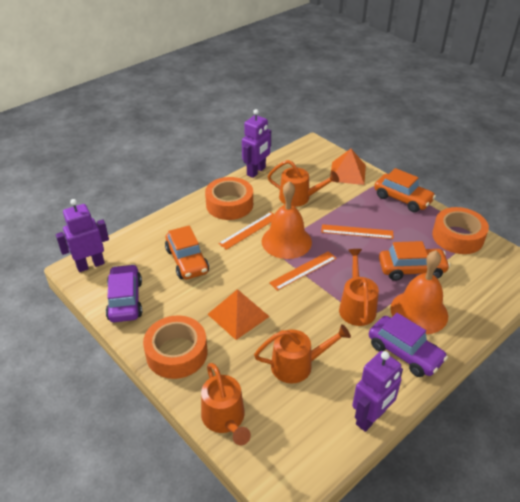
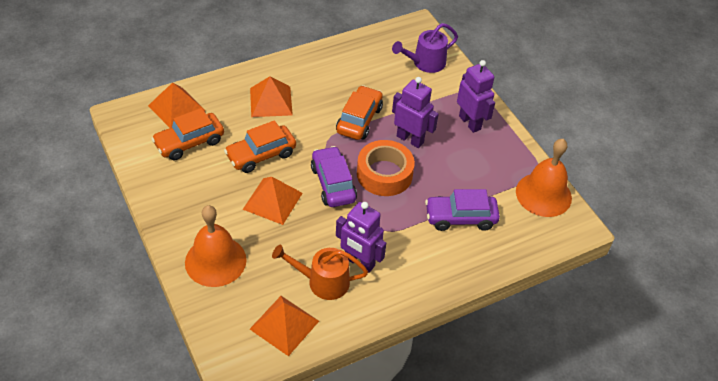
orange pyramid: [208,289,270,340] [330,149,366,185] = 2 -> [148,83,206,128] [243,177,303,225] [250,76,293,117] [250,296,319,356] = 4
orange ruler: [218,212,274,250] [269,251,337,291] [321,224,394,239] = 3 -> none = 0
orange tape: [143,315,207,379] [205,177,253,220] [432,207,489,254] = 3 -> [357,140,415,196] = 1
orange watering can: [201,363,251,445] [254,324,351,383] [267,160,339,207] [339,249,379,326] = 4 -> [272,245,368,300] = 1
purple watering can: none = 0 -> [392,23,458,73] = 1

